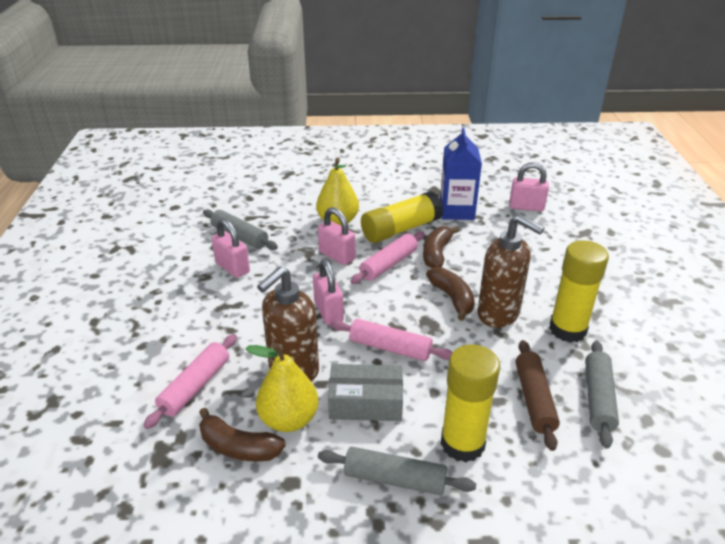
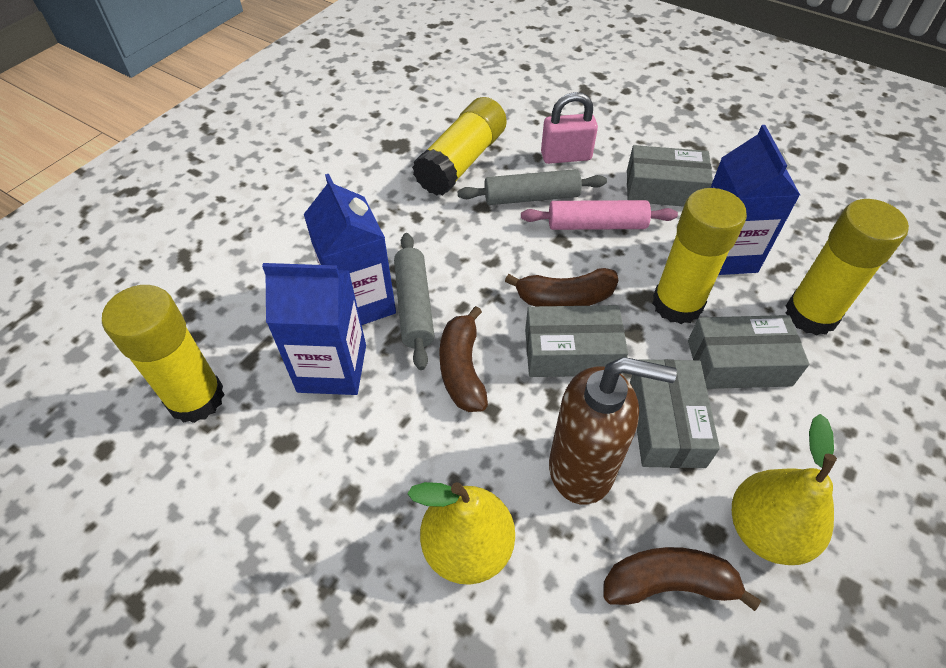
blue carton: [440,128,482,220] = 1 -> [262,262,366,395] [304,174,396,325] [710,125,800,275] = 3
brown rolling pin: [516,340,560,451] = 1 -> none = 0
brown soap dispenser: [257,266,319,381] [477,214,545,328] = 2 -> [549,357,677,505] = 1
grey box: [328,364,403,421] = 1 -> [525,305,628,377] [627,145,713,207] [630,359,720,468] [688,315,809,389] = 4
grey rolling pin: [203,209,278,250] [318,447,476,495] [585,340,619,449] = 3 -> [394,233,434,370] [458,169,607,205] = 2
pink padlock: [211,218,250,278] [313,259,344,325] [318,207,355,265] [510,162,549,211] = 4 -> [541,92,598,164] = 1
pink rolling pin: [143,334,237,429] [330,319,453,361] [350,232,425,284] = 3 -> [521,200,678,230] = 1
yellow glue stick: [361,191,443,243] [441,344,500,462] [549,240,609,342] = 3 -> [102,285,225,423] [412,97,507,196] [652,188,747,324] [786,199,909,336] = 4

